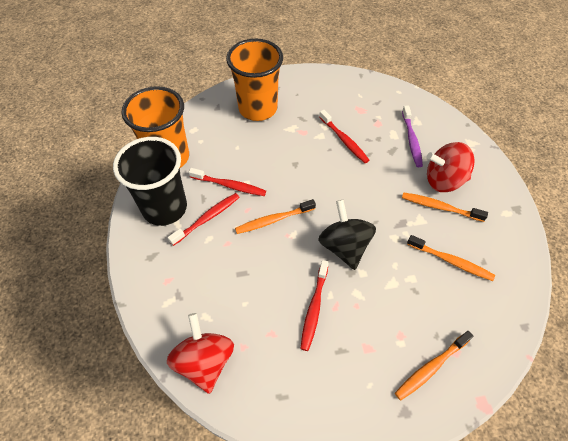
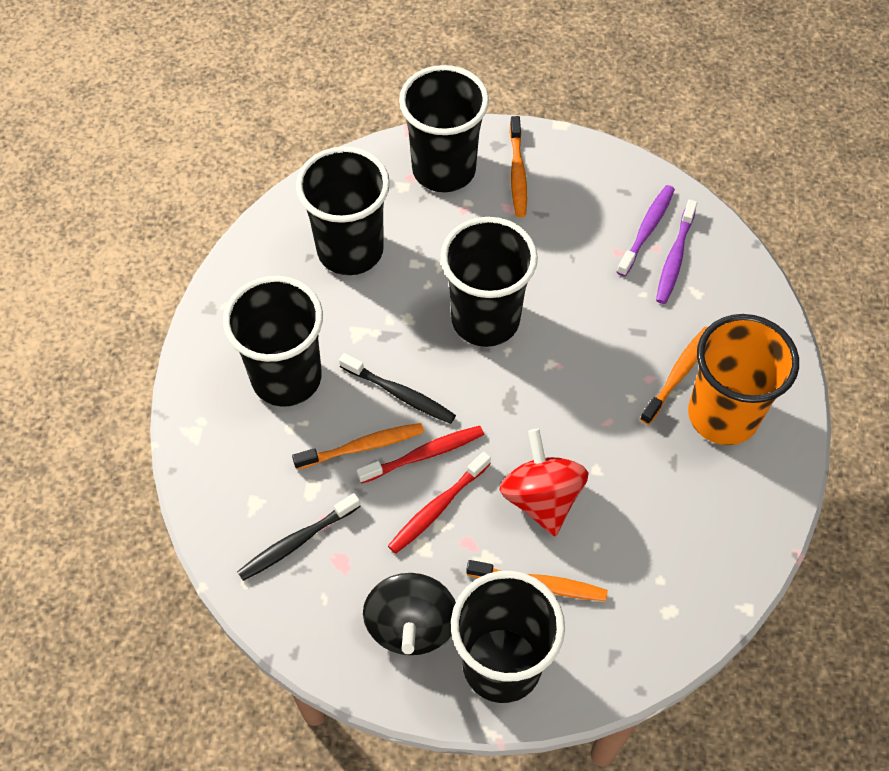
black cup: [113,137,187,226] = 1 -> [223,276,323,407] [296,146,390,275] [399,65,489,192] [440,217,538,347] [451,571,565,703] = 5
black toothbrush: none = 0 -> [237,493,361,581] [339,353,456,424] = 2
orange cup: [121,86,189,168] [226,38,283,121] = 2 -> [688,314,799,445] = 1
purple toothbrush: [402,106,423,167] = 1 -> [617,185,675,277] [656,200,697,304] = 2
red spinning top: [167,313,234,394] [427,142,475,192] = 2 -> [499,429,589,536] = 1
red toothbrush: [168,193,240,246] [189,168,266,196] [300,260,329,351] [319,110,370,163] = 4 -> [357,426,484,484] [388,451,491,554] = 2

